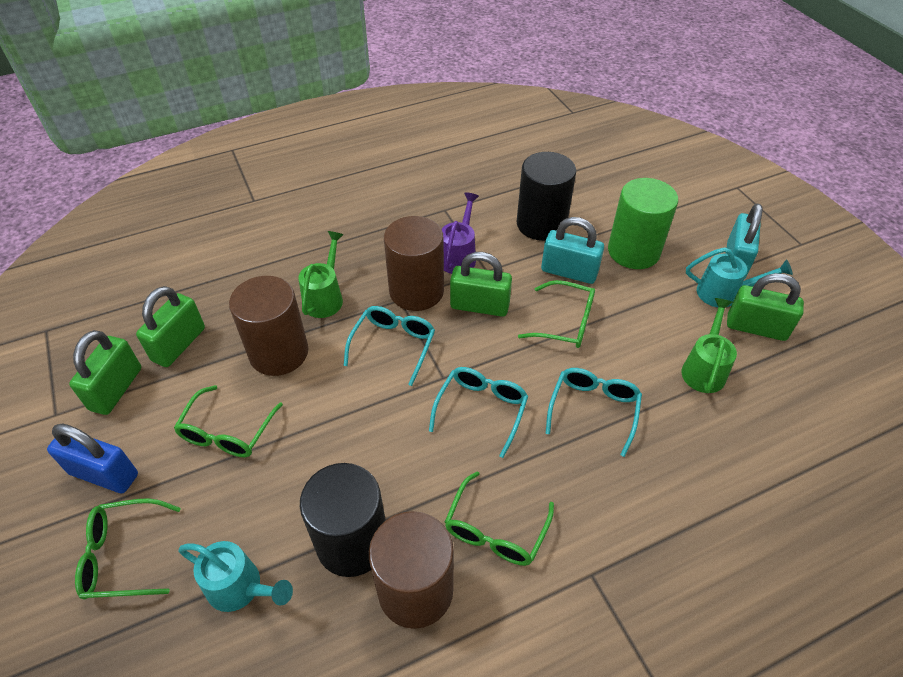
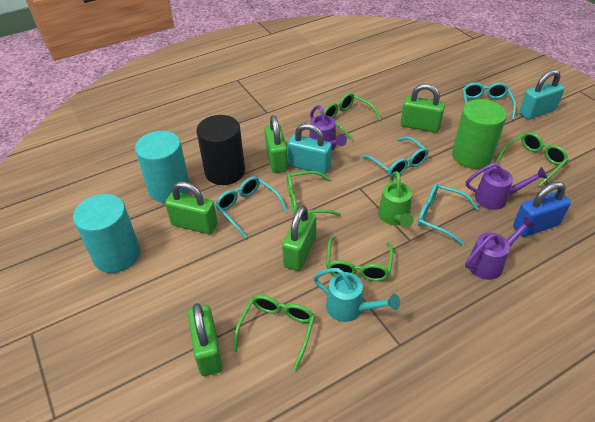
black cylinder: [300,463,386,577] [517,152,576,241] = 2 -> [196,115,245,185] = 1
brown cylinder: [229,276,308,376] [369,511,454,629] [384,216,444,311] = 3 -> none = 0
green glasses: [75,498,181,600] [174,385,283,457] [445,471,554,566] [518,280,595,348] = 4 -> [233,295,315,371] [287,171,341,216] [324,93,381,141] [326,236,393,281] [496,132,569,187] = 5
green padlock: [69,330,141,415] [136,286,205,367] [450,252,512,317] [727,273,804,341] = 4 -> [165,181,218,234] [188,303,223,376] [264,115,288,173] [282,205,316,271] [401,84,445,133] = 5
green watering can: [298,231,344,318] [682,298,737,393] = 2 -> [378,171,414,227] = 1
purple watering can: [442,192,479,274] = 1 -> [309,105,347,151] [465,216,535,280] [466,163,547,210] = 3
turquoise cylinder: none = 0 -> [73,194,140,273] [135,131,190,203] = 2
turquoise glasses: [343,306,435,386] [429,367,528,458] [545,368,642,457] = 3 -> [215,176,287,238] [362,136,428,178] [418,184,479,246] [463,82,516,120] = 4
turquoise watering can: [179,541,293,612] [686,247,793,307] = 2 -> [313,268,400,322] = 1

